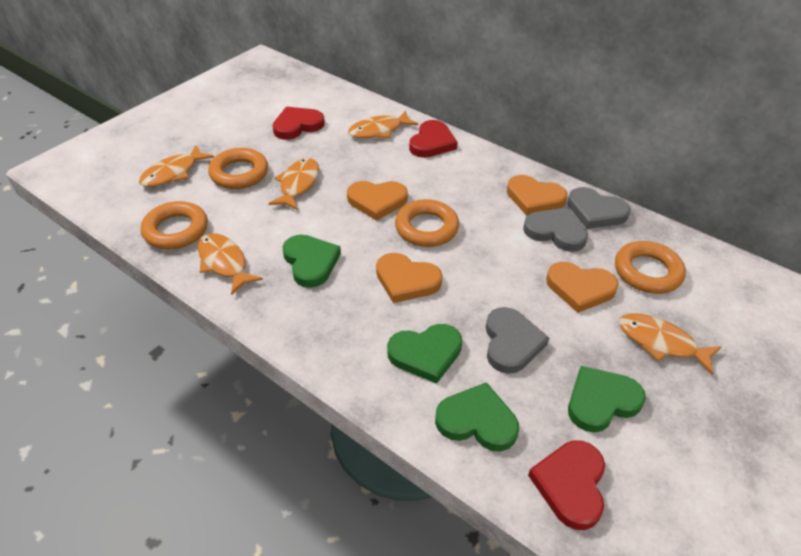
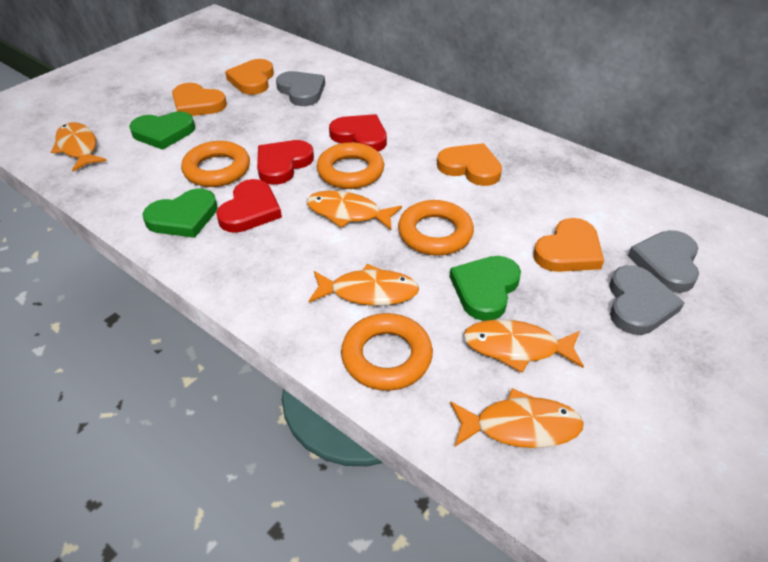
green heart: [282,234,341,288] [387,324,462,384] [435,382,519,452] [568,366,646,433] = 4 -> [129,112,195,150] [142,189,218,238] [450,256,521,321] = 3

